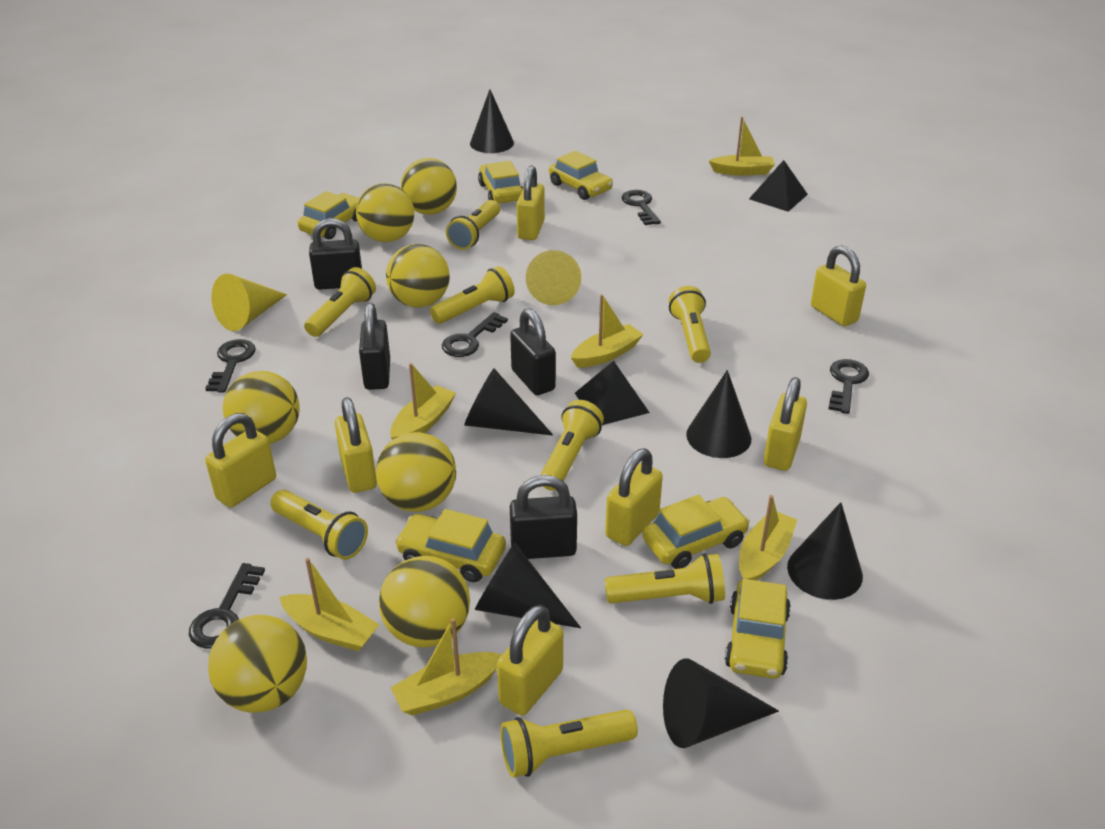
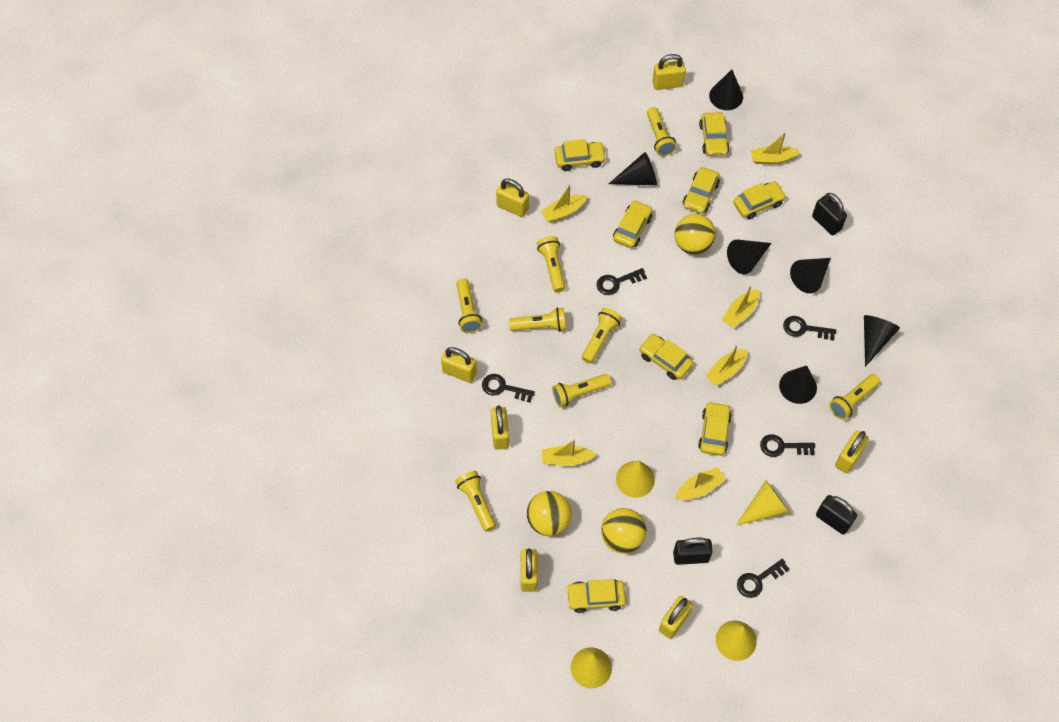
black padlock: [309,218,362,290] [359,303,390,390] [510,308,556,395] [510,475,577,559] = 4 -> [673,538,713,565] [812,193,847,235] [816,495,857,535] = 3
black pyramid: [575,361,650,425] [749,160,808,212] = 2 -> none = 0
yellow ball: [208,615,307,713] [223,371,300,444] [356,183,414,242] [376,432,456,512] [379,556,470,648] [386,244,450,308] [401,158,457,215] = 7 -> [527,491,572,536] [601,508,646,554] [675,214,716,255] = 3
yellow car: [297,191,359,240] [395,509,506,582] [478,161,523,204] [549,151,613,200] [642,495,750,569] [725,579,791,679] = 6 -> [555,139,606,171] [566,579,626,613] [613,200,652,248] [639,334,693,380] [683,167,720,214] [698,401,732,456] [699,112,729,156] [733,181,786,219] = 8
yellow cone: [211,274,287,331] [526,250,581,305] = 2 -> [571,647,612,688] [616,461,655,498] [716,620,757,661] [736,480,789,526] = 4

